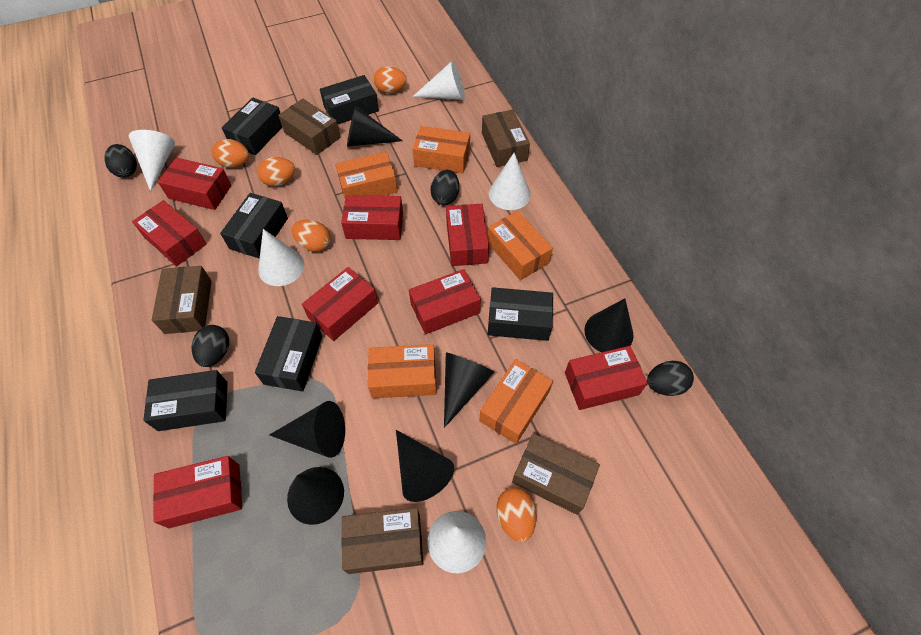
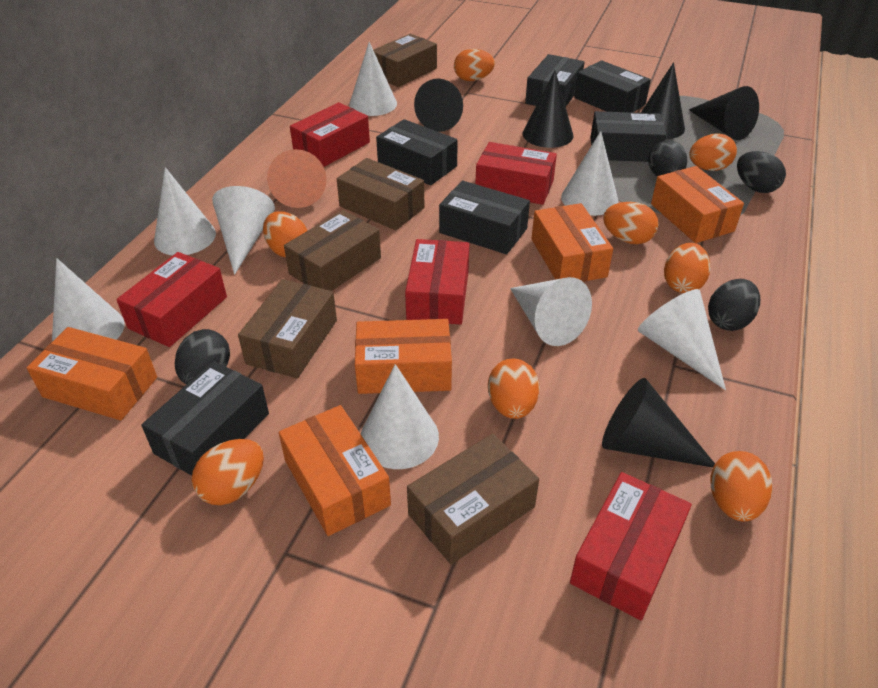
black cone: [270,401,345,458] [287,467,344,525] [347,106,403,147] [396,430,454,502] [444,352,494,428] [584,298,634,352] = 6 -> [414,78,463,132] [523,71,574,148] [602,378,715,467] [641,62,685,139] [689,86,759,140] = 5
orange cone: none = 0 -> [267,149,327,208] = 1
orange egg: [212,139,249,167] [257,157,295,186] [292,220,330,252] [373,66,407,93] [496,487,537,542] = 5 -> [192,439,264,505] [263,211,307,258] [454,49,495,81] [488,358,540,419] [603,202,659,244] [664,243,711,293] [689,133,737,171] [710,451,772,522] = 8
red box: [132,200,207,266] [153,456,242,528] [158,157,232,210] [302,267,378,341] [341,195,403,240] [409,269,481,334] [446,204,489,266] [565,346,648,410] = 8 -> [116,252,227,347] [290,102,370,167] [405,239,469,325] [475,142,557,205] [570,472,692,620] = 5
white cone: [128,130,175,191] [258,229,304,286] [412,61,465,100] [427,511,486,573] [489,153,531,210] = 5 -> [52,258,124,342] [154,167,216,255] [212,186,275,275] [349,42,397,116] [361,364,439,469] [510,277,592,346] [561,131,618,216] [638,289,726,390] = 8

